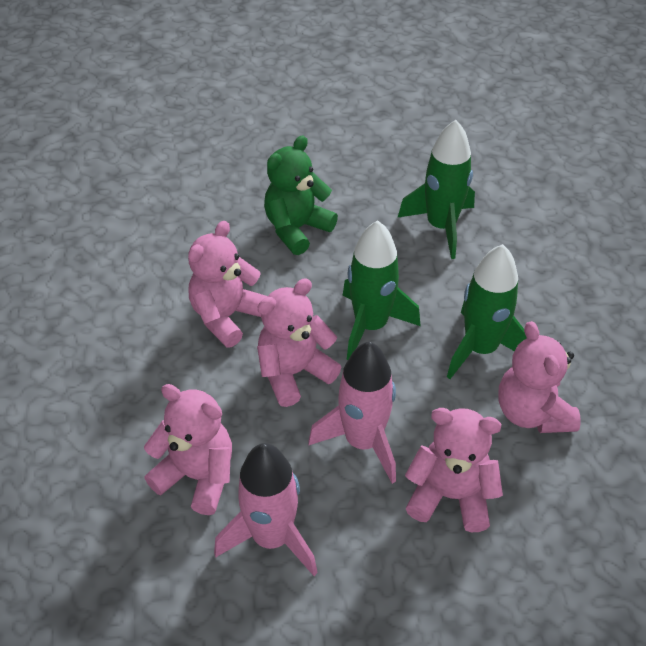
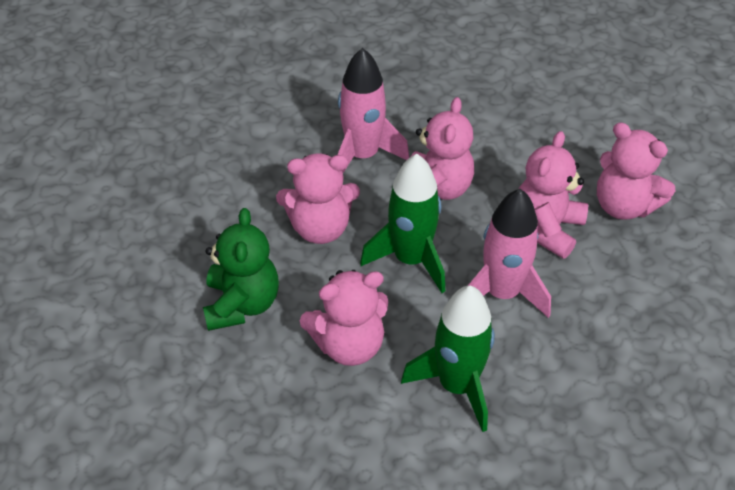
green rocket: [343,220,421,360] [398,120,475,259] [447,244,527,379] = 3 -> [360,154,445,293] [401,286,495,432] = 2

